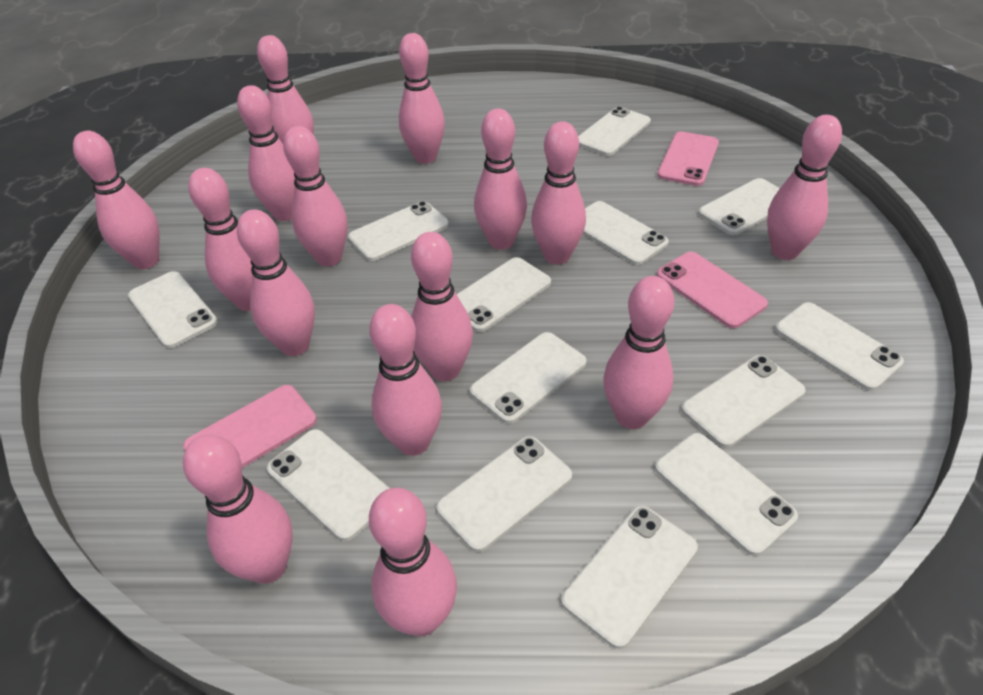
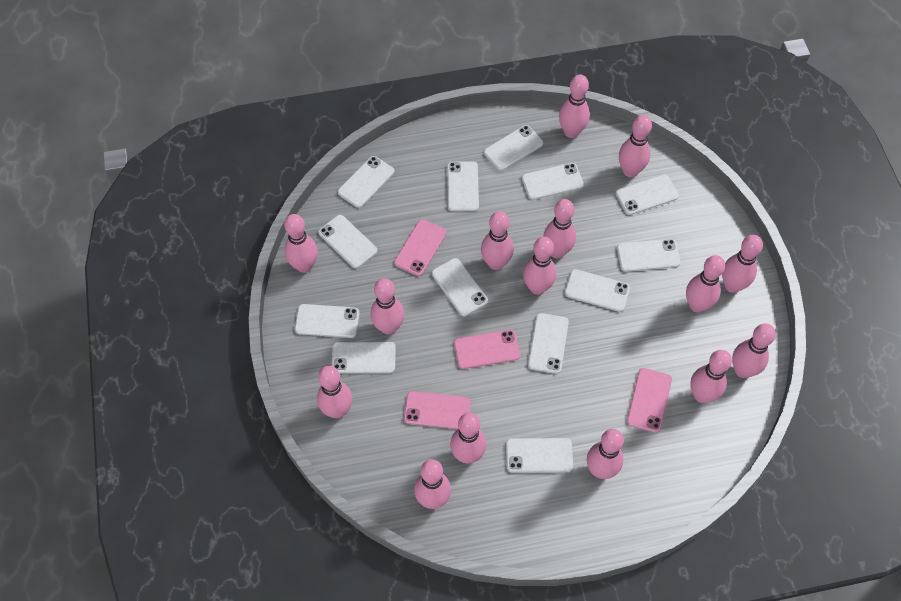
pink phone: [183,385,317,468] [657,131,719,186] [657,252,768,328] = 3 -> [394,219,447,276] [404,391,471,429] [454,330,520,369] [627,368,672,433] = 4

